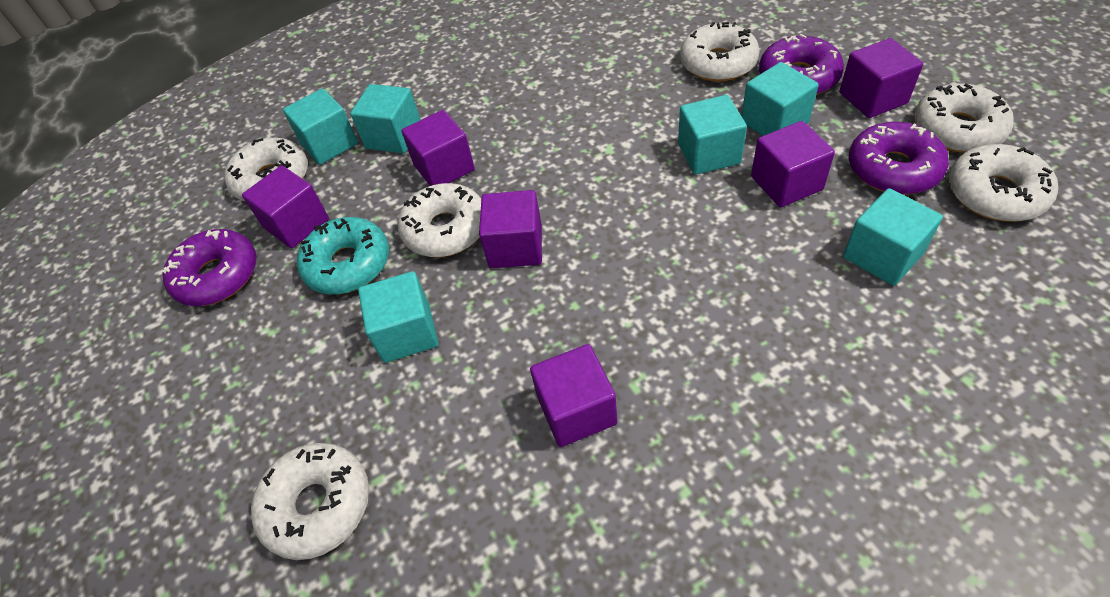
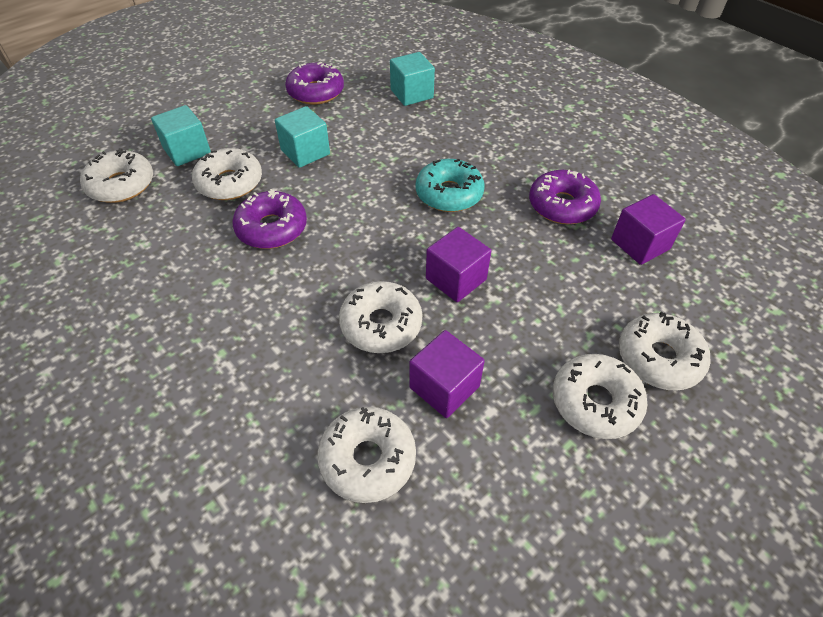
purple cube: [242,165,329,248] [402,110,475,186] [479,190,542,268] [530,344,617,447] [751,121,835,207] [840,38,923,118] = 6 -> [410,330,485,418] [426,227,491,302] [611,194,686,265] = 3
turquoise cube: [283,88,358,165] [350,84,421,153] [358,271,439,363] [678,95,747,175] [742,62,819,136] [843,188,943,286] = 6 -> [151,105,211,166] [275,106,330,168] [390,52,435,106] = 3

